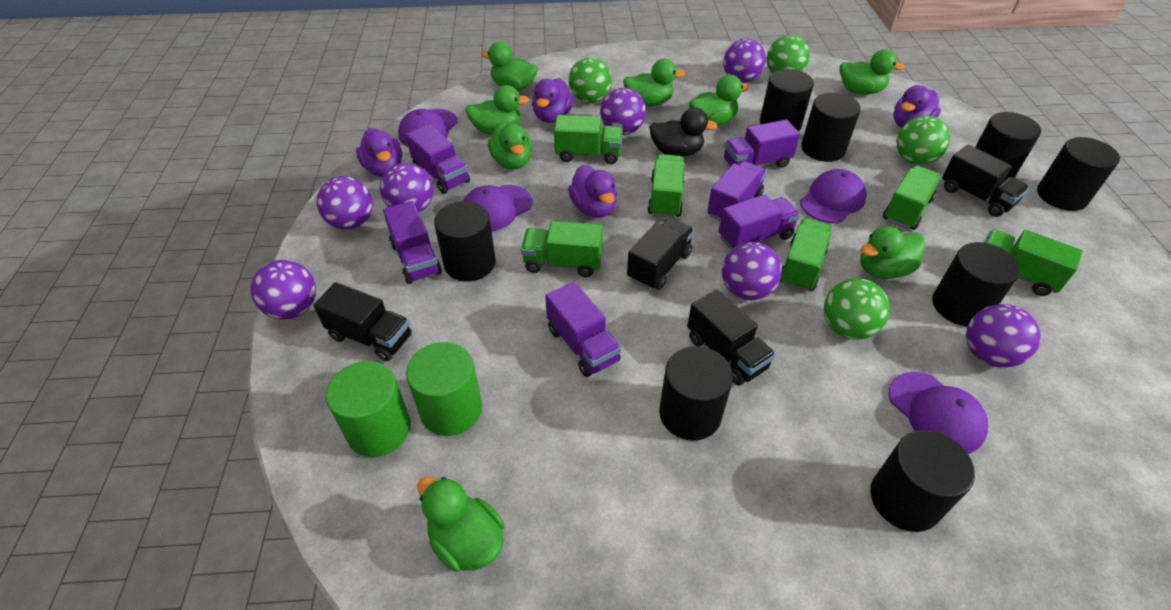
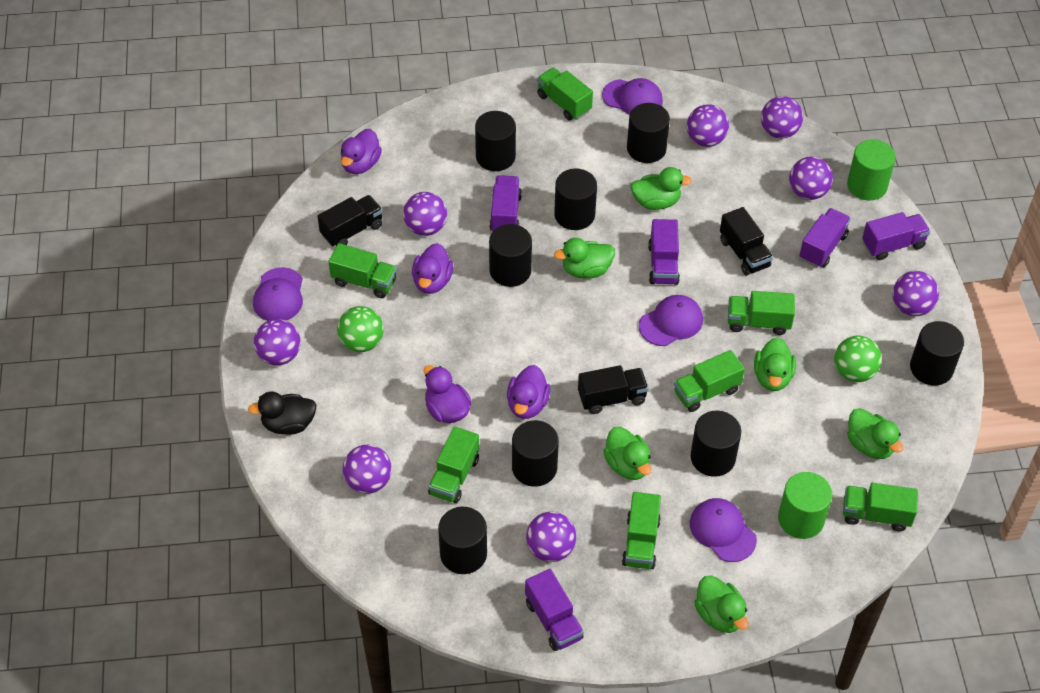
black truck: [313,282,412,361] [627,218,694,290] [687,289,776,386] [942,145,1029,217] = 4 -> [317,195,383,247] [578,365,649,414] [720,207,773,276] = 3
green ball: [569,57,612,103] [767,35,810,73] [824,278,890,340] [897,116,950,165] = 4 -> [337,306,384,352] [834,336,882,382] = 2
green duck: [417,477,505,572] [465,85,530,135] [481,42,538,91] [488,121,532,170] [623,59,685,106] [689,75,749,125] [840,49,905,95] [860,226,926,279] = 8 -> [554,238,615,279] [603,427,651,480] [630,167,692,210] [694,575,749,633] [754,337,796,391] [847,408,903,459] = 6
green truck: [521,221,603,277] [554,115,623,164] [647,154,685,218] [780,218,832,292] [883,166,941,230] [984,229,1083,296] = 6 -> [328,243,397,298] [428,426,479,503] [537,67,593,121] [622,492,661,569] [674,350,745,412] [728,291,795,335] [843,483,918,531] = 7
purple ball: [251,260,316,320] [317,176,373,230] [380,163,433,212] [600,88,646,135] [722,242,782,300] [723,39,766,83] [966,304,1041,368] = 7 -> [254,319,301,365] [343,445,392,494] [403,192,447,236] [526,512,576,562] [687,104,729,147] [761,96,803,139] [789,157,833,200] [893,271,939,316] = 8
purple truck: [383,201,442,284] [406,124,470,194] [545,282,621,377] [707,161,767,221] [719,194,800,250] [724,119,800,168] = 6 -> [489,175,522,231] [525,569,584,651] [648,219,680,285] [799,208,851,268] [862,212,930,260] = 5

